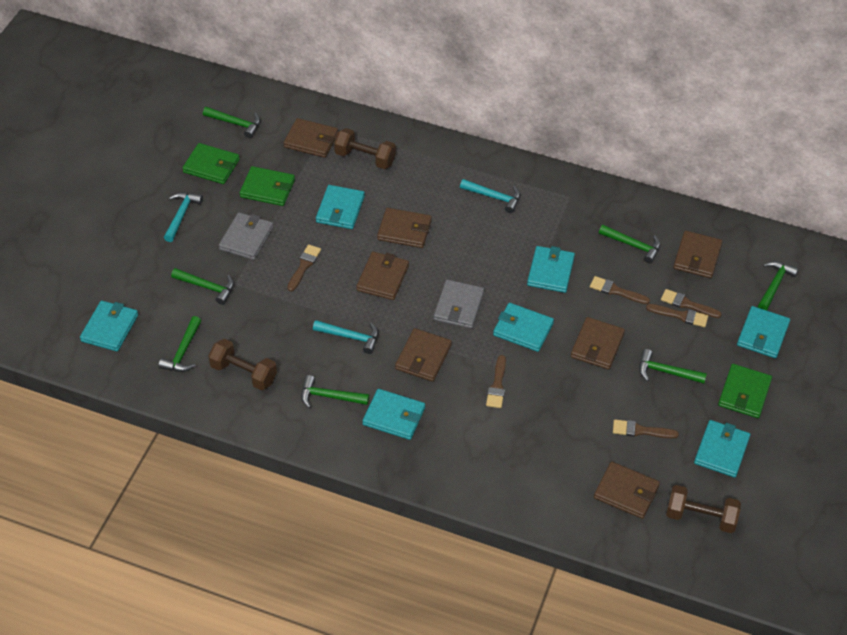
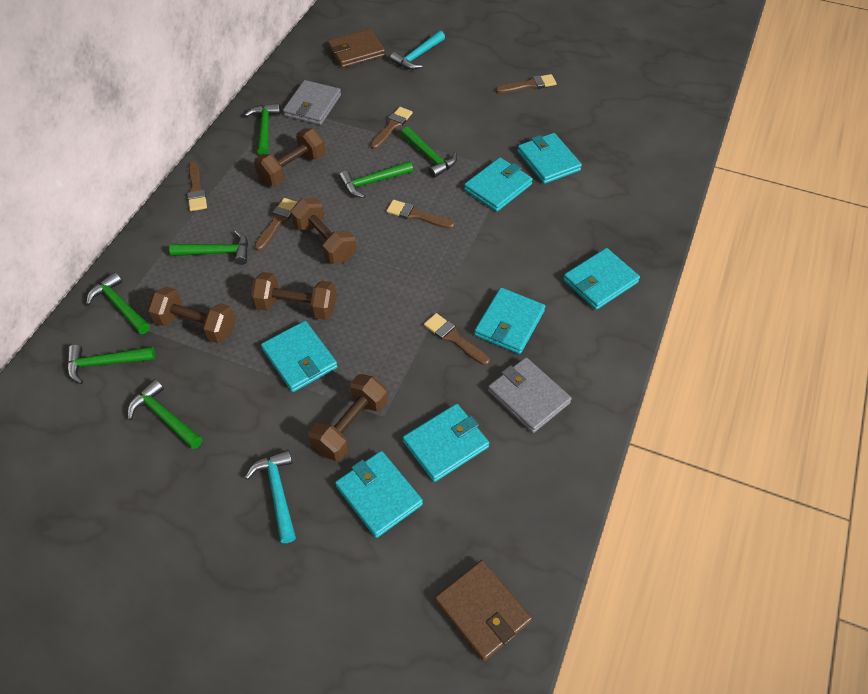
brown dumbbell: [208,339,277,390] [334,128,396,169] [666,485,741,533] = 3 -> [148,286,236,343] [251,272,337,320] [254,128,325,186] [291,198,356,264] [309,374,388,461] = 5
brown wallet: [284,118,338,158] [356,252,409,300] [377,208,432,248] [395,328,452,381] [571,317,625,370] [594,462,660,519] [673,231,722,278] = 7 -> [328,29,385,68] [435,560,532,661] = 2
green wallet: [182,143,240,184] [240,166,295,206] [718,364,772,418] = 3 -> none = 0
turquoise hammer: [164,192,203,242] [313,320,379,354] [460,179,520,213] = 3 -> [245,450,296,543] [390,31,445,70] = 2

